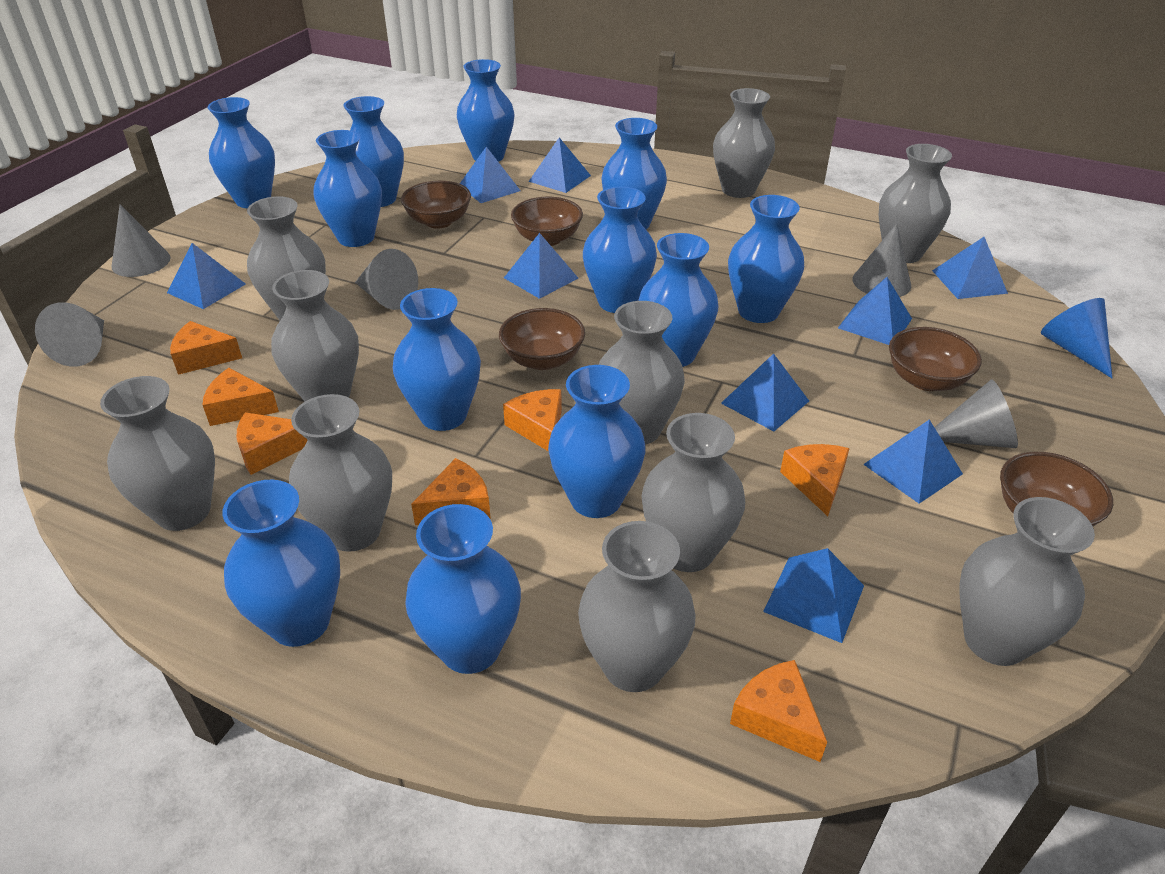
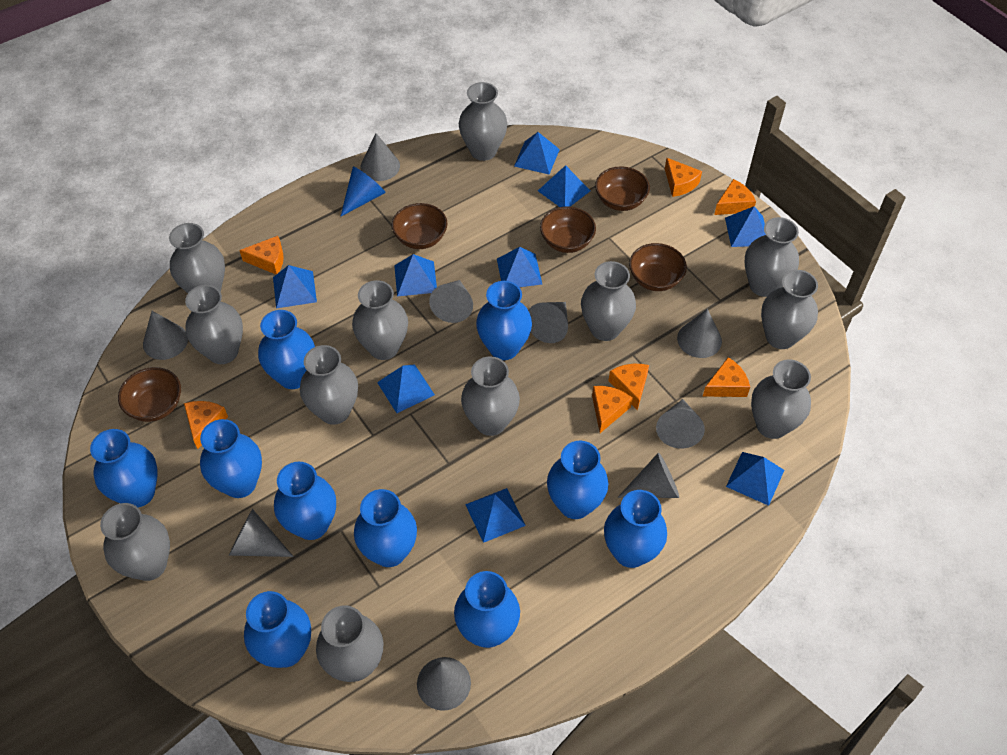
blue vase: [208,97,275,208] [223,480,340,647] [314,130,382,247] [343,96,404,207] [393,288,481,431] [405,504,521,674] [457,59,515,162] [548,365,645,518] [583,186,657,313] [601,118,667,229] [638,233,718,367] [728,195,804,323] = 12 -> [90,429,158,507] [200,419,262,498] [244,591,311,668] [258,310,315,389] [274,462,336,540] [354,489,417,567] [454,571,520,648] [476,281,532,360] [547,441,609,519] [604,490,667,568] = 10
grey cone: [35,302,104,367] [112,204,171,277] [355,249,418,310] [853,223,911,297] [934,379,1018,448] = 5 -> [143,311,188,360] [229,509,294,557] [360,133,400,181] [417,657,471,711] [429,280,473,323] [529,302,568,343] [618,453,679,498] [656,399,705,449] [677,309,722,358] = 9
grey vase: [100,376,215,531] [247,196,326,320] [271,270,359,402] [289,394,392,552] [578,521,696,692] [599,301,685,445] [641,413,745,572] [713,88,775,198] [879,144,952,263] [959,497,1095,666] = 10 -> [100,503,170,581] [169,223,225,293] [185,285,243,364] [300,345,358,425] [316,605,383,682] [352,280,408,360] [459,82,507,161] [461,356,520,436] [581,261,636,341] [745,217,799,297] [751,360,811,439] [761,270,818,349] = 12

